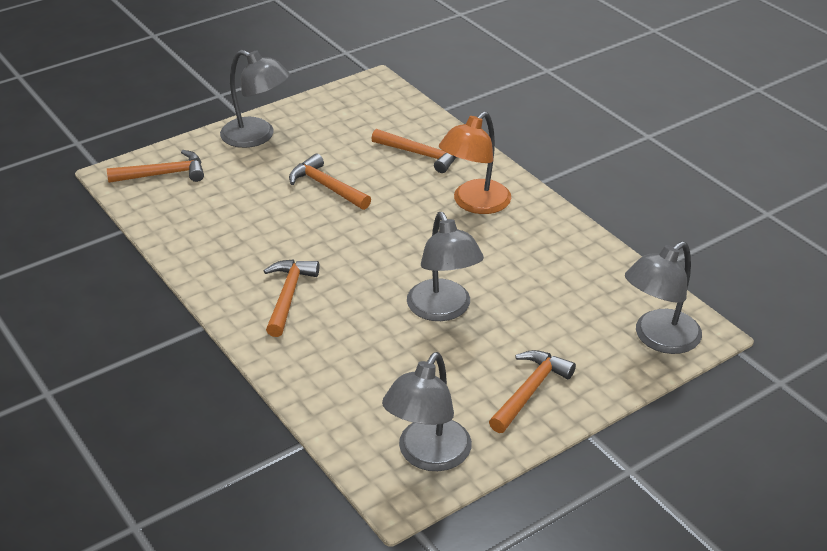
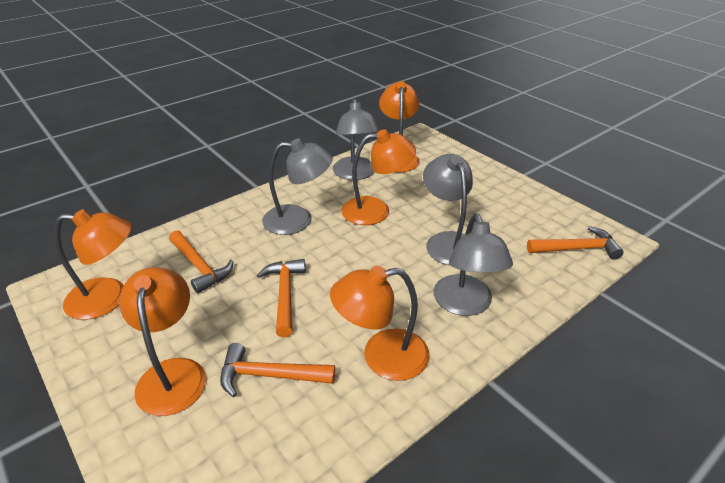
orange hammer: [107,150,204,183] [264,259,320,337] [289,154,371,210] [371,129,456,173] [489,350,576,433] = 5 -> [169,230,234,293] [220,343,335,397] [257,259,306,337] [527,226,624,260] = 4
orange lamp: [439,112,511,214] = 1 -> [54,209,132,320] [120,267,206,416] [330,266,430,381] [341,129,416,225] [379,81,420,172] = 5

